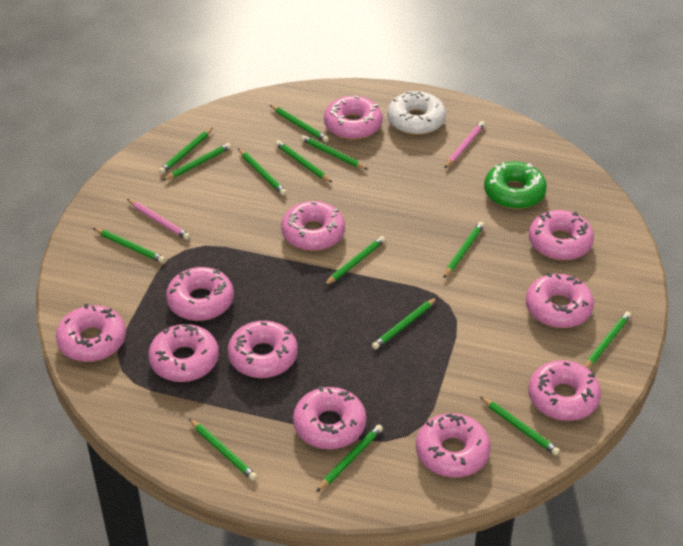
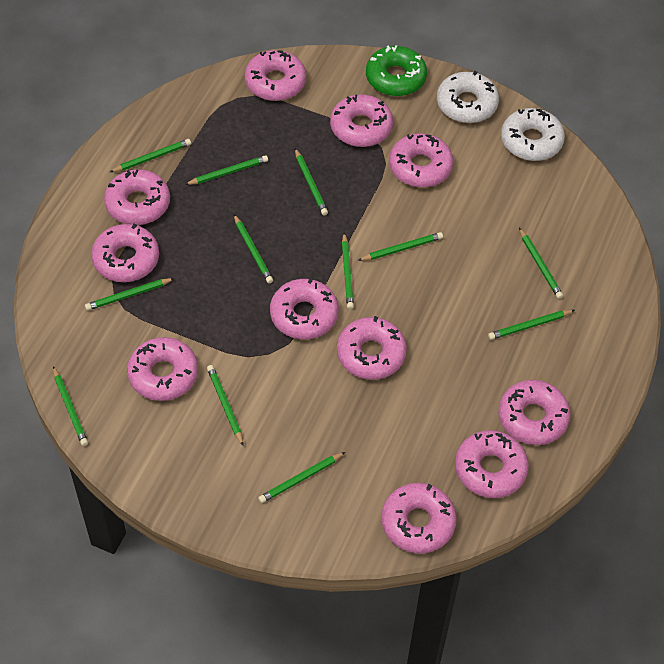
green pencil: [93,228,165,263] [159,128,213,174] [162,143,231,181] [189,419,257,481] [238,148,287,196] [270,105,329,142] [275,140,333,183] [301,135,369,170] [316,425,383,492] [324,236,385,286] [372,298,437,349] [443,222,484,278] [480,397,560,455] [584,312,631,369] = 14 -> [53,366,88,446] [85,278,175,311] [110,139,191,172] [185,155,268,185] [207,365,244,446] [234,214,273,284] [258,452,345,503] [295,148,328,215] [342,233,354,310] [357,232,443,261] [488,310,575,340] [519,228,563,299] = 12
pink pencil: [127,199,190,240] [445,121,485,168] = 2 -> none = 0
white donut: [387,91,446,135] = 1 -> [437,71,499,123] [501,108,565,161] = 2

